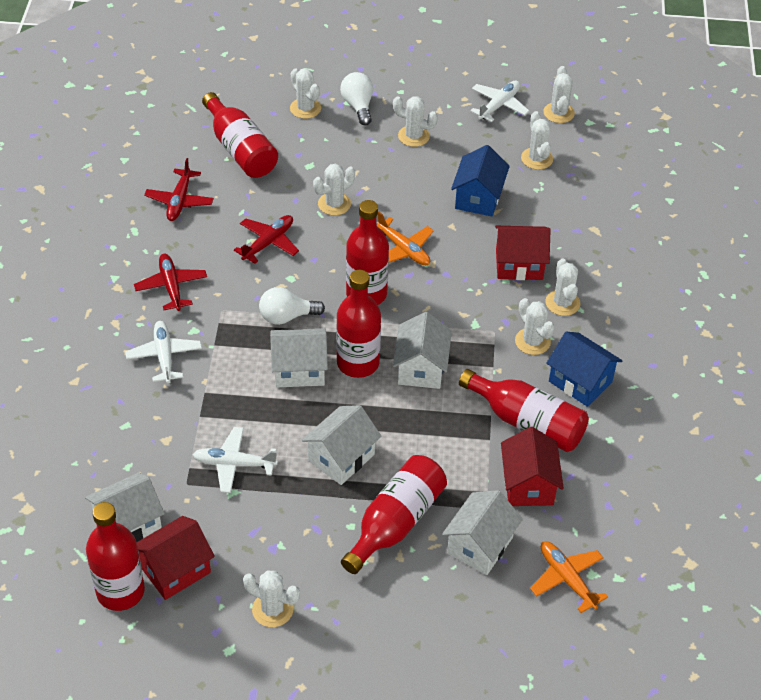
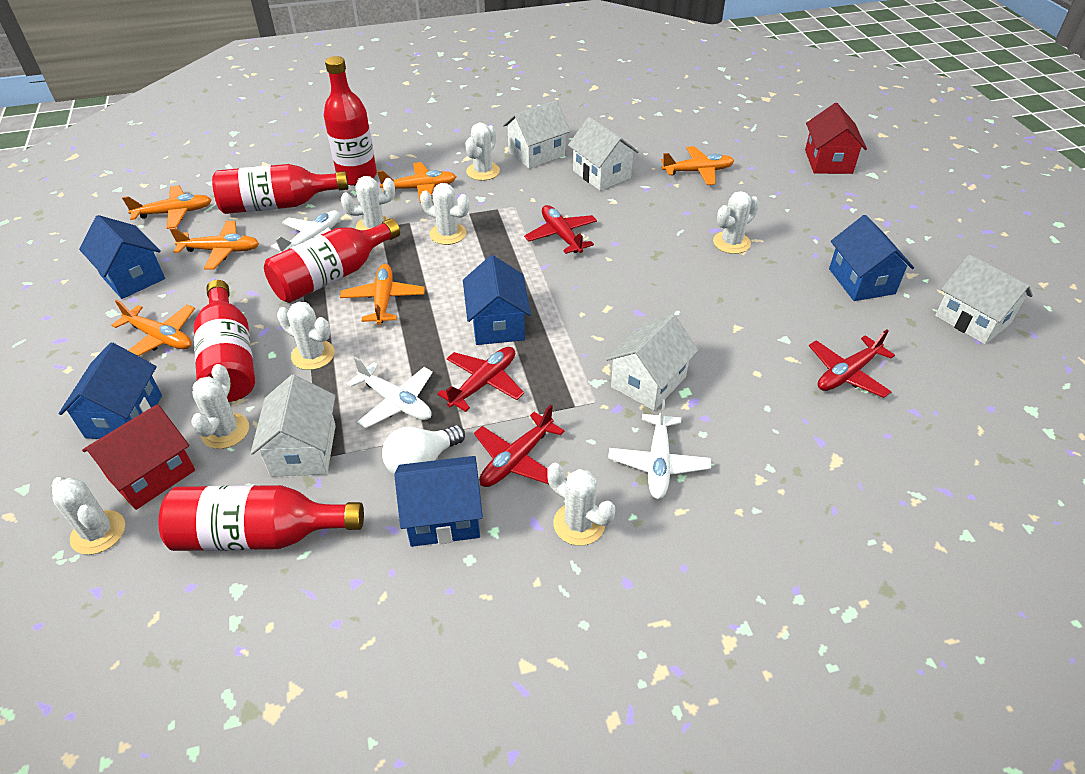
blue house: [451,145,510,216] [546,332,622,407] = 2 -> [59,343,162,439] [79,215,165,299] [394,456,483,547] [463,255,531,345] [829,215,914,301] = 5
orange plane: [377,211,434,266] [530,541,608,613] = 2 -> [111,300,195,356] [122,185,211,229] [170,221,259,269] [340,264,425,325] [377,162,456,203] [661,146,734,185] = 6
red bottle: [86,502,145,611] [202,92,278,178] [336,270,381,378] [341,455,447,574] [346,200,389,305] [459,369,589,452] = 6 -> [159,485,364,551] [194,280,255,402] [212,164,348,214] [264,218,400,303] [324,56,377,186] = 5
red house: [136,516,215,600] [495,226,550,280] [501,427,564,506] = 3 -> [82,404,195,510] [805,103,867,174] = 2
red plane: [134,254,207,311] [144,158,214,221] [234,215,299,264] = 3 -> [437,347,524,412] [474,405,564,487] [524,205,597,254] [809,329,895,398] = 4
white light bulb: [259,287,325,325] [340,72,373,126] = 2 -> [382,425,465,475] = 1

